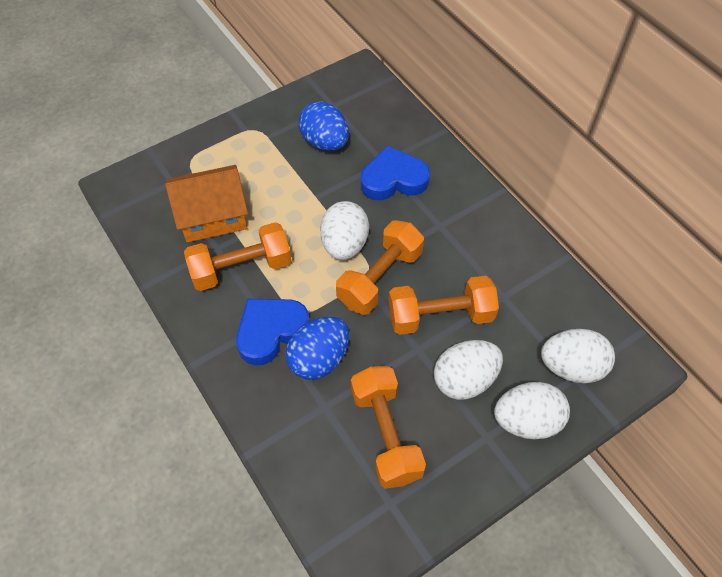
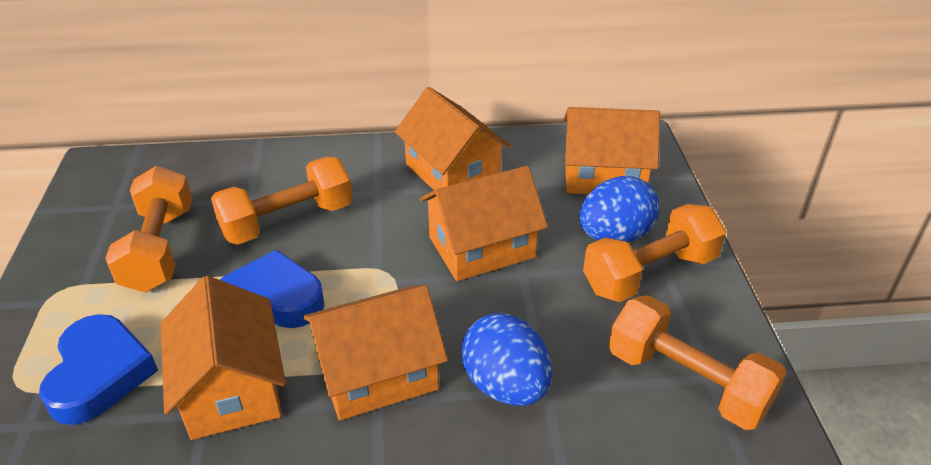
orange house: [165,165,248,242] = 1 -> [161,275,286,440] [303,285,448,420] [395,87,511,190] [420,166,548,281] [564,107,660,194] = 5
white egg: [320,201,369,260] [434,340,503,400] [494,382,570,439] [541,329,615,383] = 4 -> none = 0

